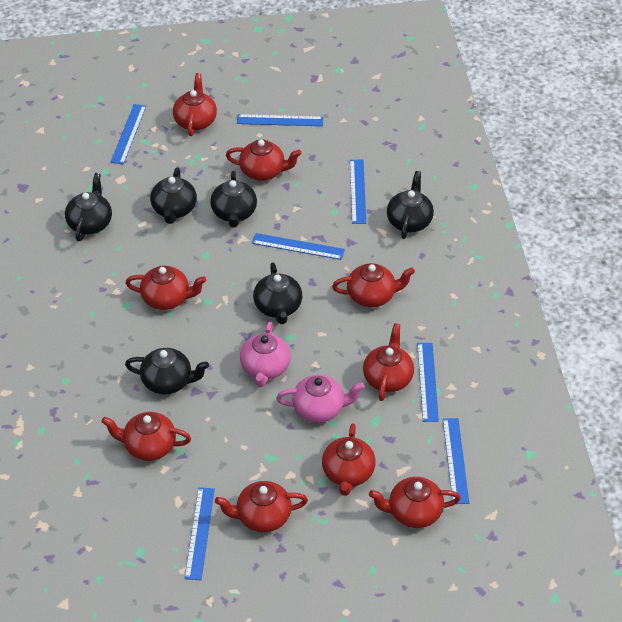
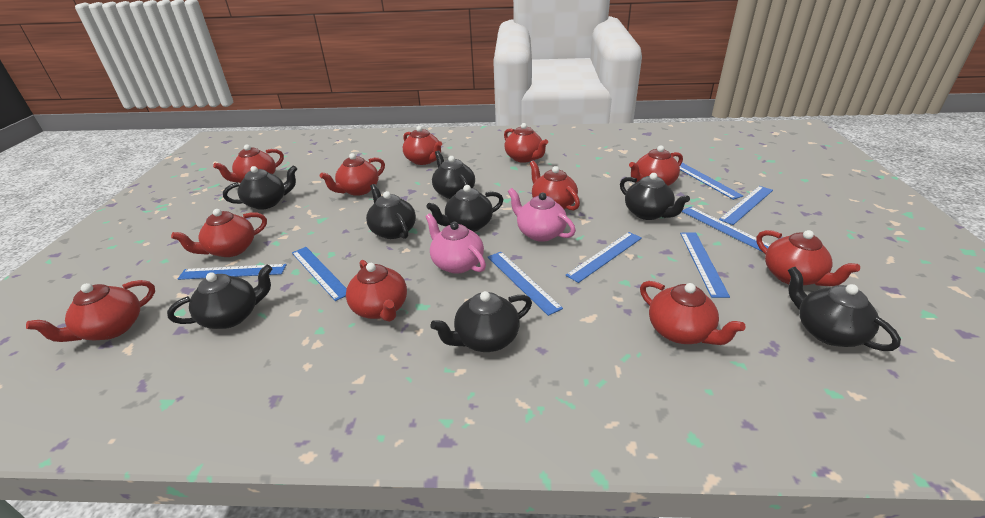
black teapot: [65,173,112,241] [125,348,209,395] [150,167,197,224] [210,171,257,227] [253,263,302,324] [387,171,434,239] = 6 -> [167,265,272,329] [223,166,297,210] [366,184,416,239] [427,185,504,232] [431,291,532,352] [432,150,475,199] [620,173,690,220] [788,267,901,351] = 8
blue ruler: [110,104,146,165] [184,487,215,580] [237,114,323,126] [252,233,345,260] [350,160,366,224] [417,343,439,422] [443,418,469,504] = 7 -> [178,264,287,280] [292,247,347,301] [488,252,563,316] [565,232,642,283] [680,163,743,200] [680,232,730,298] [682,207,770,252] [719,186,773,225] = 8
red teapot: [101,412,191,461] [125,266,206,310] [173,73,217,136] [215,481,308,532] [226,139,301,181] [322,423,376,496] [332,263,415,307] [363,323,414,401] [369,477,461,528] = 9 -> [26,280,155,342] [171,209,267,257] [213,144,284,183] [320,153,385,196] [346,260,407,322] [403,126,442,165] [504,123,548,163] [530,161,580,210] [629,145,683,186] [640,281,745,345] [756,230,860,286] = 11

